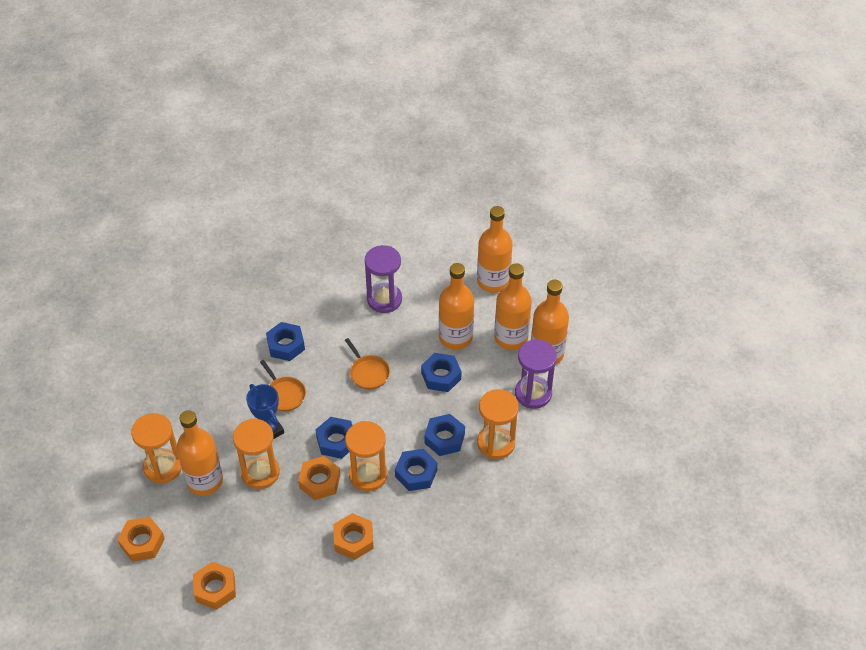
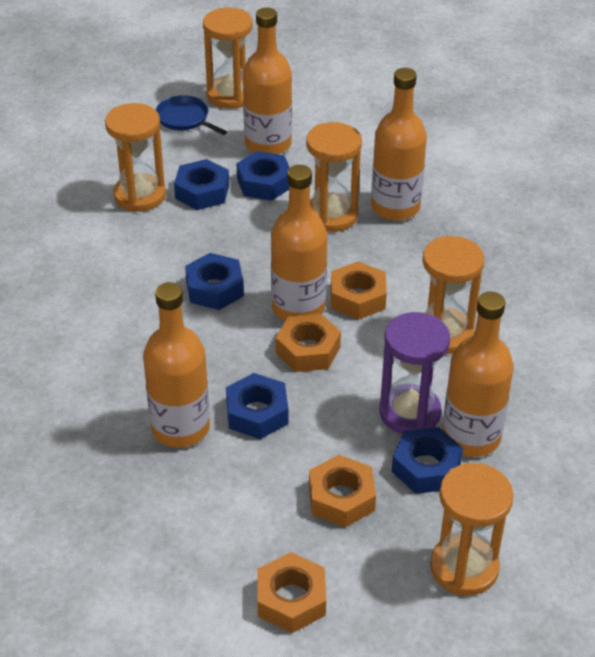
blue pan: none = 0 -> [156,95,227,135] = 1
blue trophy: [246,384,284,439] = 1 -> none = 0
orange hourglass: [131,413,182,484] [233,418,280,489] [345,421,387,492] [477,389,519,459] = 4 -> [105,103,166,212] [203,8,253,108] [306,122,362,232] [422,236,484,354] [430,463,513,596] = 5
orange pan: [260,360,306,411] [345,338,390,389] = 2 -> none = 0
purple hourglass: [364,245,402,313] [515,339,557,409] = 2 -> [379,312,450,434] = 1

